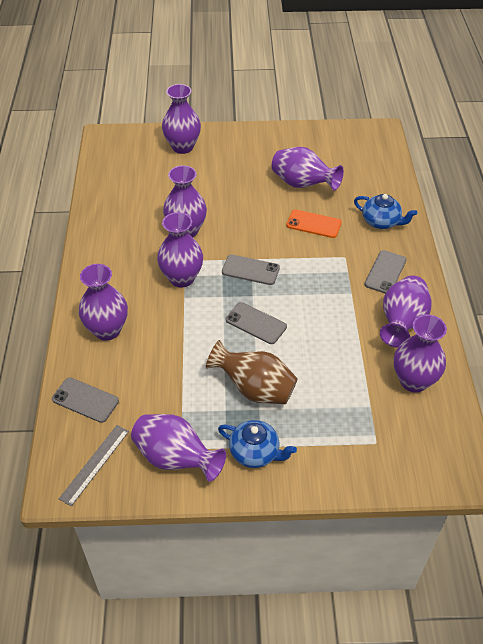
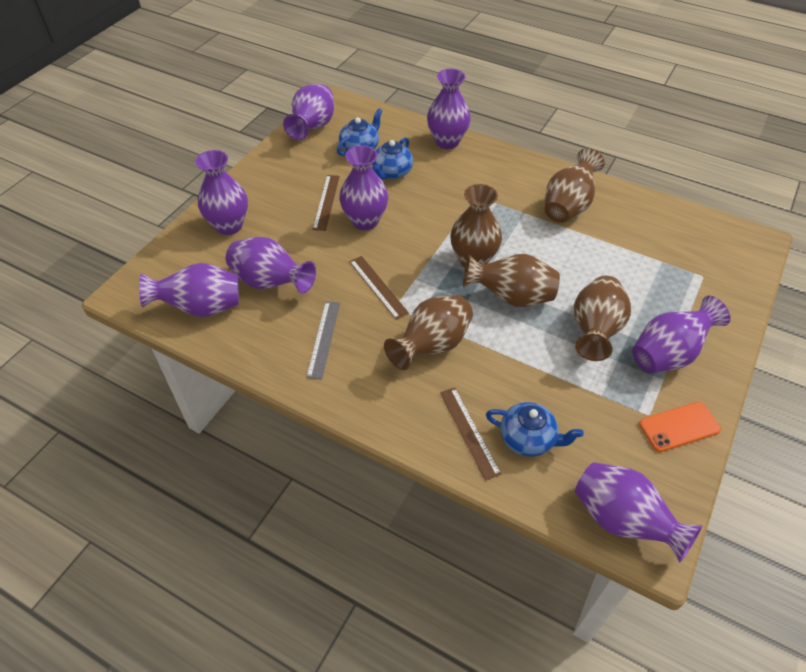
blue teapot: [218,420,297,468] [354,194,417,229] = 2 -> [337,108,382,156] [372,138,413,180] [486,402,584,457] = 3
brown ruler: none = 0 -> [312,175,340,231] [349,256,409,320] [440,387,501,481] = 3
brown vase: [206,340,298,404] = 1 -> [384,295,473,370] [450,184,502,268] [463,254,560,307] [545,148,605,223] [574,276,631,361] = 5
grey phone: [52,377,119,423] [222,255,280,285] [226,302,287,344] [364,250,406,294] = 4 -> none = 0

